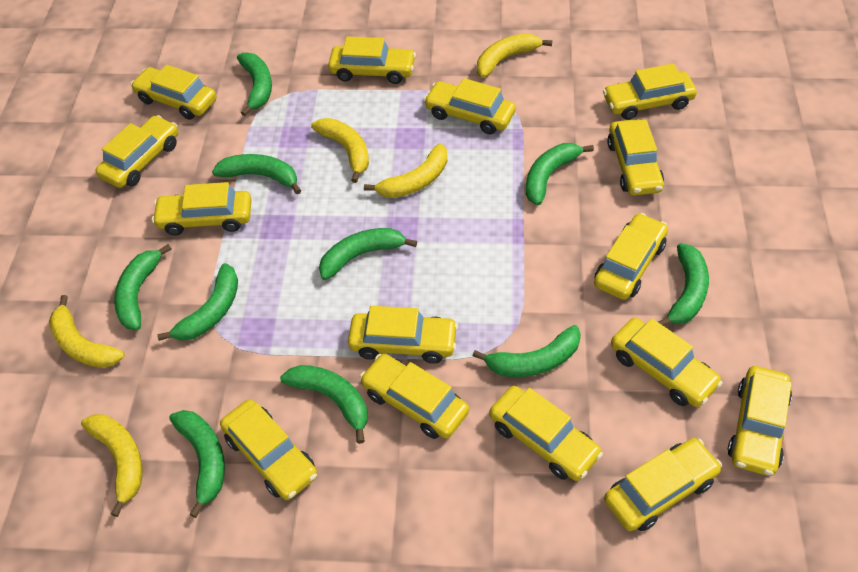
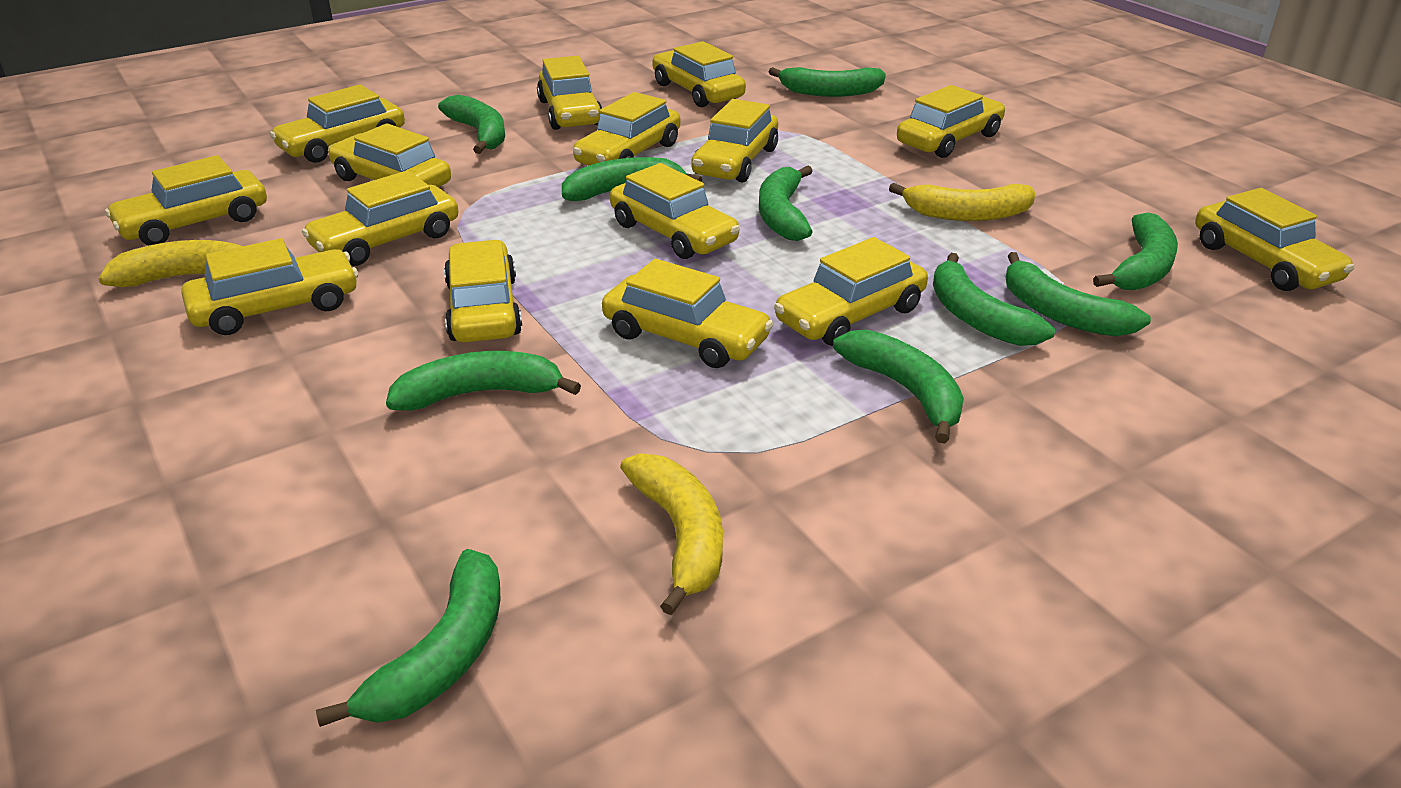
yellow banana: [49,295,125,368] [81,414,143,517] [311,118,369,183] [364,143,447,198] [477,33,552,78] = 5 -> [98,240,242,287] [620,453,723,615] [889,183,1035,221] = 3

